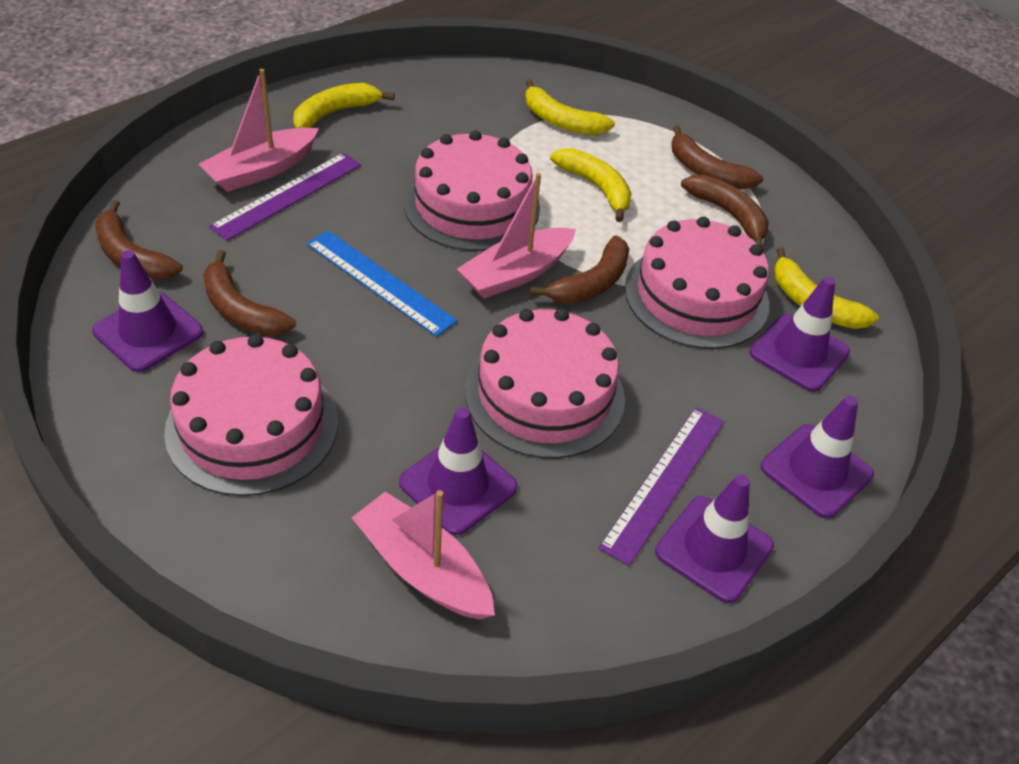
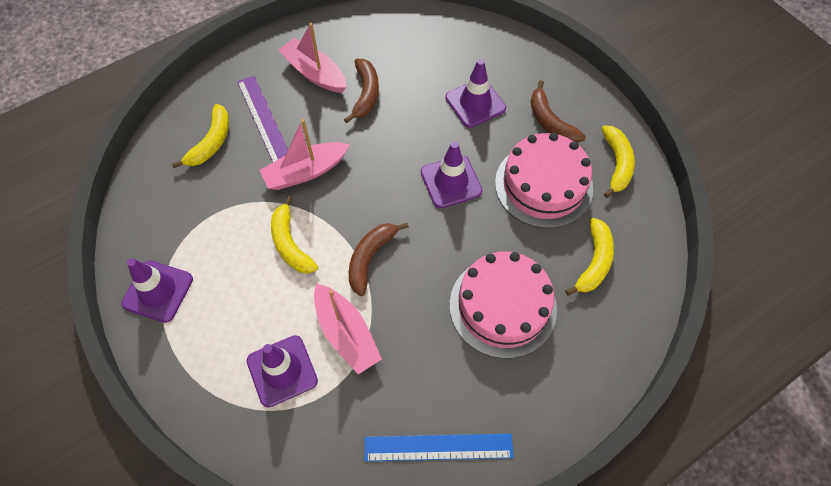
brown banana: [95,200,182,280] [203,250,296,336] [530,236,629,304] [671,125,763,189] [681,175,769,248] = 5 -> [344,59,379,123] [349,223,409,296] [531,80,586,143] = 3
pink cake: [164,334,338,496] [404,130,540,251] [465,308,625,459] [625,216,769,349] = 4 -> [450,252,557,359] [495,133,593,228] = 2
purple ruler: [209,153,361,241] [598,407,724,566] = 2 -> [238,76,288,162] = 1
purple traffic cone: [92,250,203,372] [399,407,518,536] [655,475,774,603] [750,276,850,392] [761,396,874,518] = 5 -> [121,258,193,323] [247,335,318,407] [421,142,482,208] [445,59,506,128] = 4

